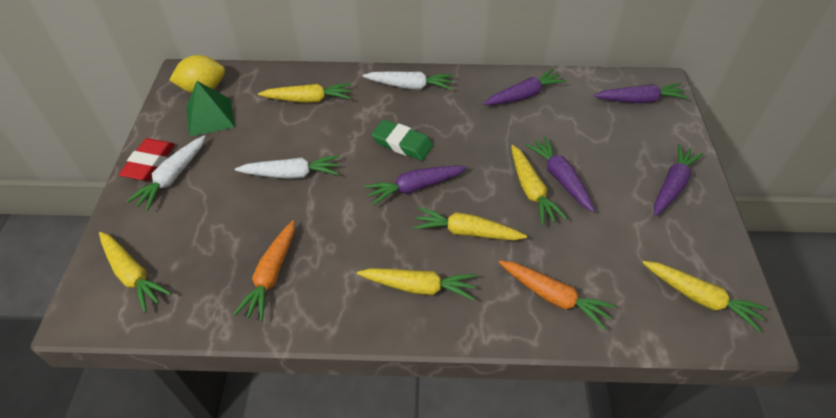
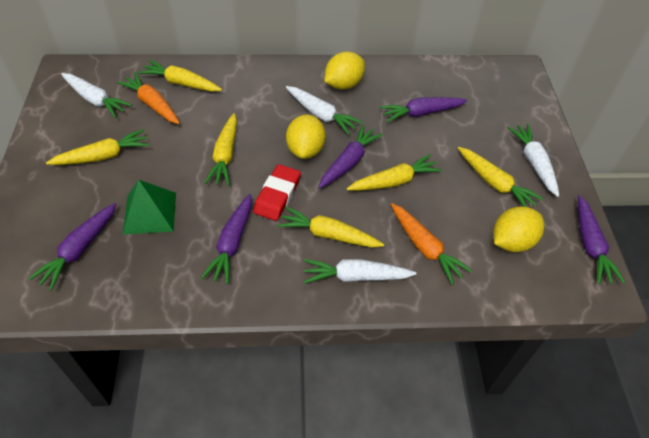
green eraser: [371,120,433,161] = 1 -> none = 0
white carrot: [126,135,206,211] [235,155,339,179] [363,71,453,90] = 3 -> [61,73,132,118] [286,86,363,135] [303,259,417,283] [508,124,559,197] = 4
yellow lemon: [169,55,225,93] = 1 -> [286,115,326,159] [325,52,365,90] [493,206,544,252] = 3

